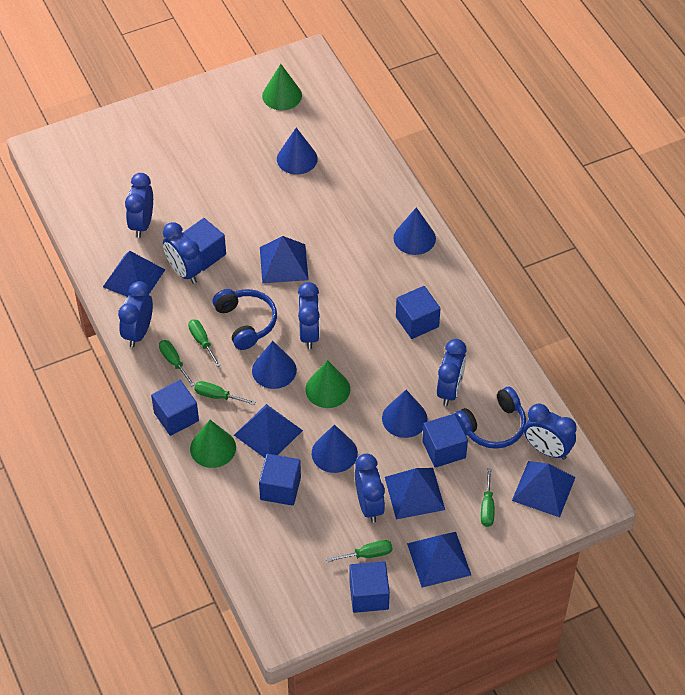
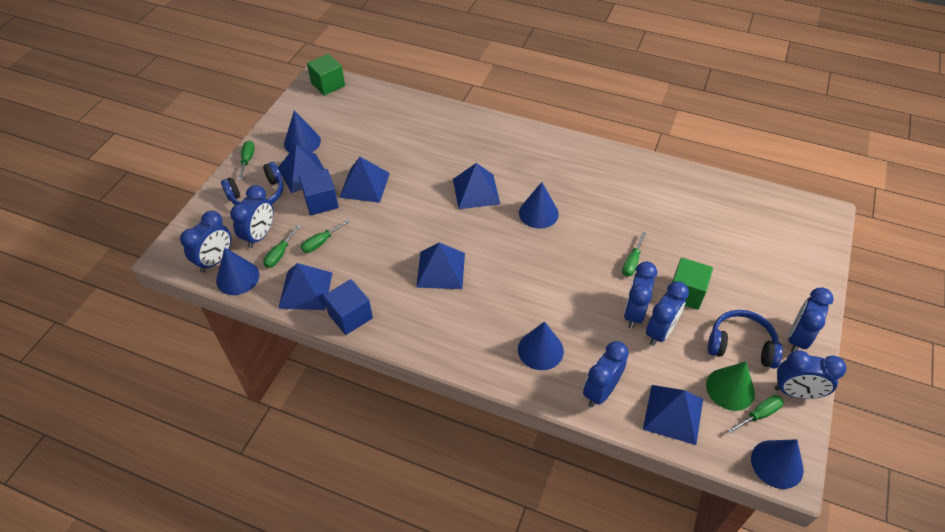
blue cube: [151,380,199,436] [183,218,226,271] [259,454,301,506] [349,561,390,613] [396,286,441,339] [422,414,468,468] = 6 -> [299,169,339,215] [323,279,373,335] = 2
green cone: [190,420,236,468] [262,64,302,110] [305,360,350,408] = 3 -> [706,362,755,411] = 1
green cube: none = 0 -> [307,54,345,96] [672,258,713,310] = 2

